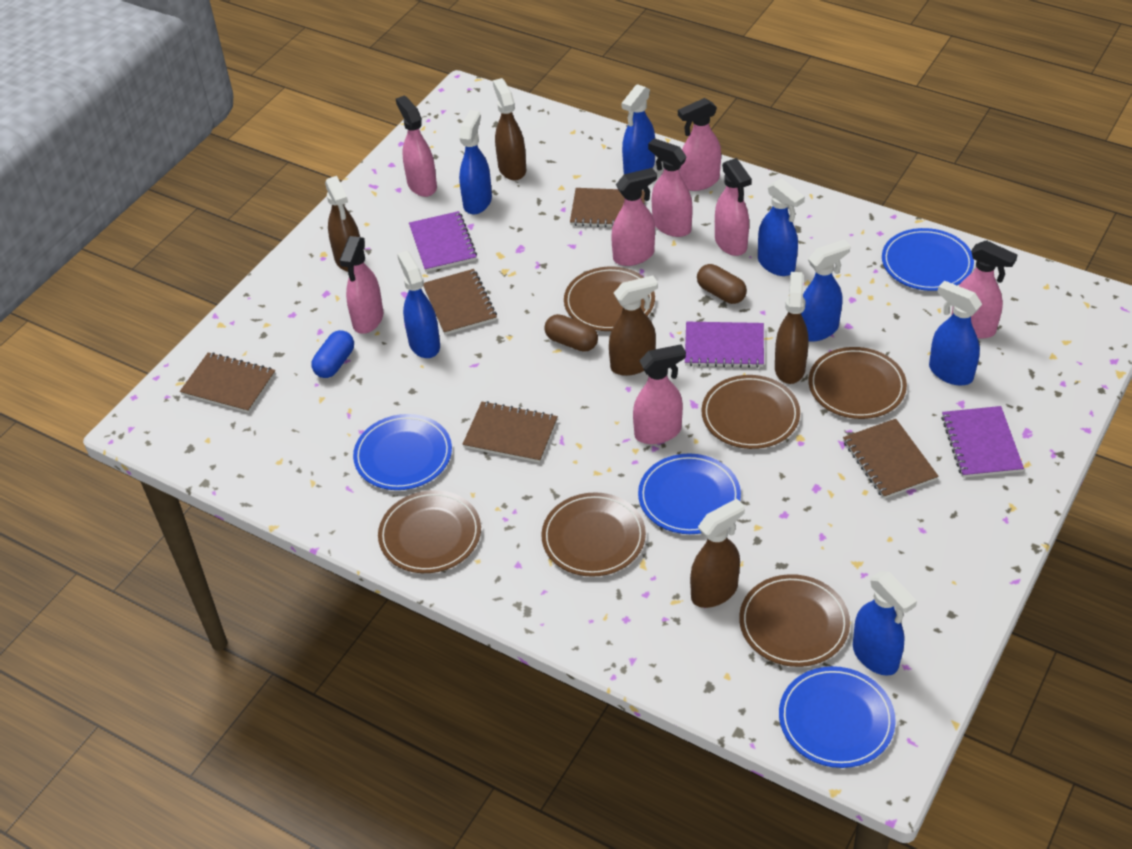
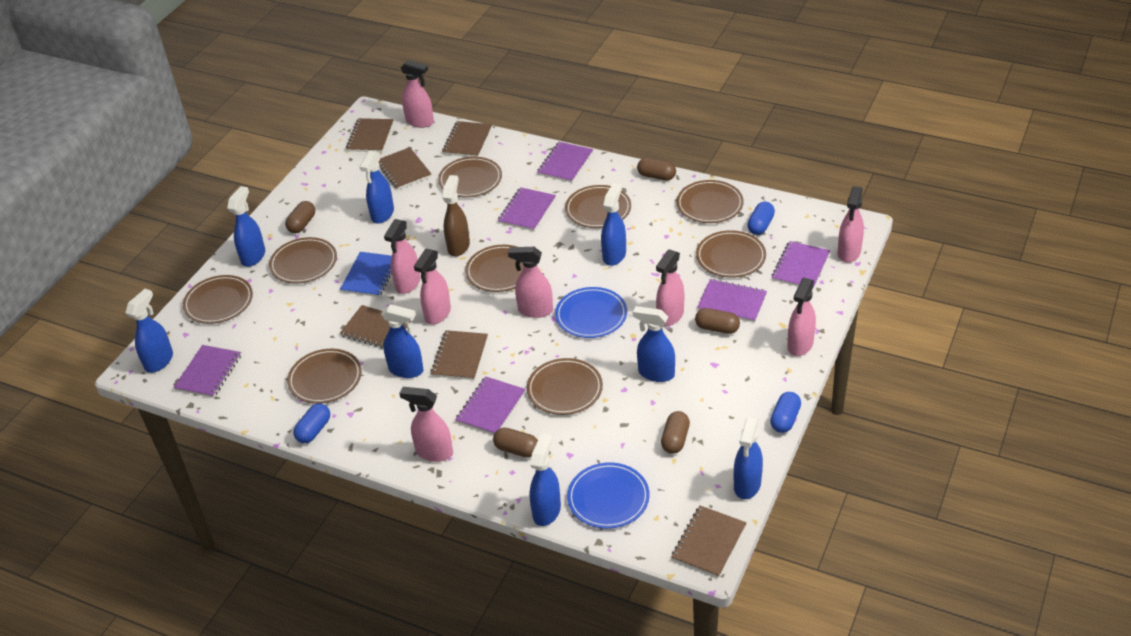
blue capsule: [311,330,354,378] = 1 -> [293,403,330,443] [747,201,775,235] [770,392,801,433] = 3
blue notebook: none = 0 -> [340,252,392,297] = 1
blue plate: [353,414,452,490] [638,453,741,534] [779,666,896,768] [882,228,974,291] = 4 -> [555,287,627,338] [567,462,650,529] = 2
blue spray bottle: [397,251,440,358] [459,110,492,214] [622,84,655,174] [758,178,805,276] [801,240,850,342] [853,571,917,676] [929,281,982,386] = 7 -> [126,289,173,373] [227,186,265,267] [360,151,394,224] [381,304,424,378] [530,433,561,526] [601,183,626,266] [633,306,675,382] [734,417,763,499] = 8
brown capsule: [544,314,598,352] [697,264,747,304] = 2 -> [285,201,315,233] [493,428,538,458] [637,158,676,181] [661,411,690,454] [695,308,740,334] = 5
brown notebook: [180,352,276,413] [423,269,497,335] [463,401,558,463] [570,188,645,227] [843,419,939,499] = 5 -> [340,305,412,349] [346,118,394,152] [379,147,432,190] [431,330,488,380] [442,121,492,157] [671,506,747,578] = 6
brown plate: [378,490,481,573] [541,492,646,577] [564,266,655,331] [701,375,800,449] [739,574,850,667] [808,347,907,419] = 6 -> [183,275,253,324] [269,237,337,284] [287,349,362,404] [438,157,502,197] [465,245,524,292] [527,358,603,415] [565,185,631,228] [677,180,744,223] [696,230,766,278] = 9
brown spray bottle: [325,176,360,272] [493,78,526,180] [609,276,658,376] [690,499,745,608] [775,272,809,384] = 5 -> [443,175,470,256] = 1
purple notebook: [409,211,477,272] [685,322,764,368] [941,406,1024,478] = 3 -> [173,345,241,398] [455,376,526,435] [498,187,556,231] [537,142,593,183] [697,279,767,322] [772,241,830,290] = 6

